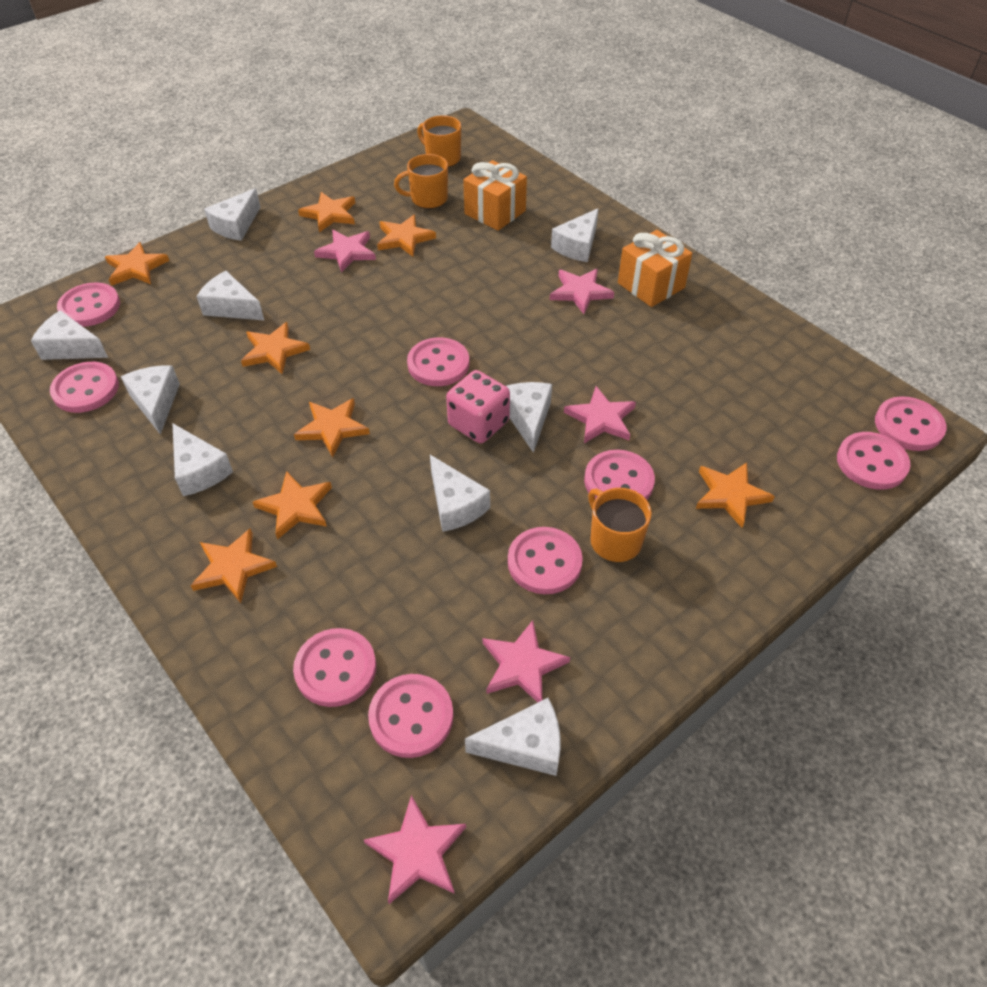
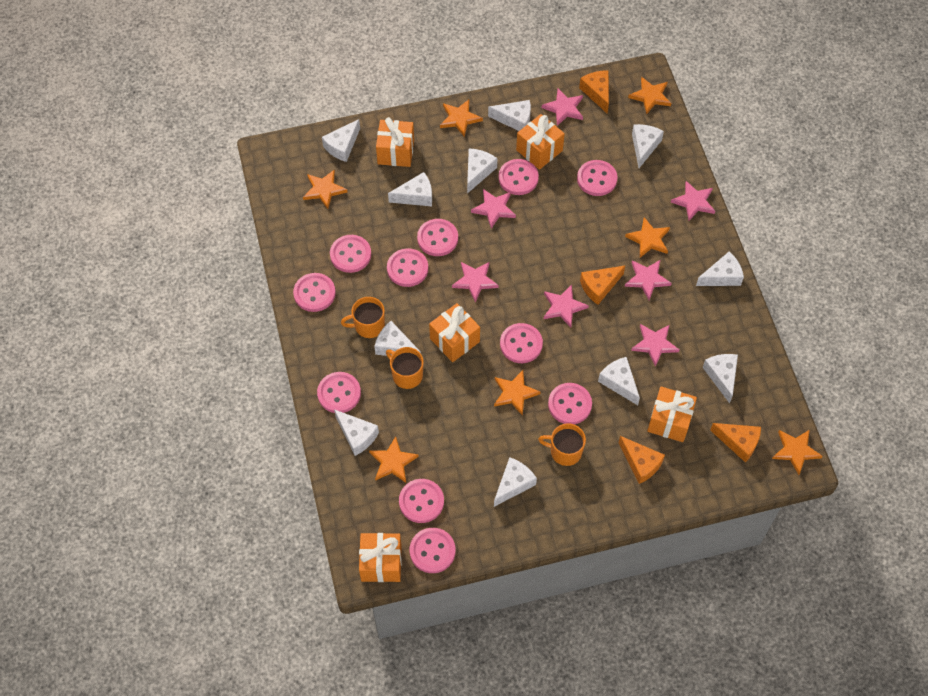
orange cheese: none = 0 -> [579,70,609,113] [580,266,625,305] [619,436,665,484] [710,423,761,463] = 4
orange gift: [463,160,527,231] [618,230,692,307] = 2 -> [359,533,402,582] [376,117,414,167] [429,303,480,362] [516,114,565,170] [647,387,697,442] = 5
orange star: [105,242,169,286] [190,528,277,603] [241,322,310,374] [253,471,332,540] [294,398,370,457] [298,192,355,232] [377,215,436,257] [696,462,775,528] = 8 -> [303,170,348,209] [369,436,419,483] [440,100,483,137] [494,370,541,416] [625,217,670,258] [628,77,671,114] [772,430,823,475] = 7
pink button: [50,362,119,413] [57,282,120,327] [293,628,376,707] [368,674,453,758] [407,337,469,386] [508,527,583,594] [584,450,655,500] [837,432,910,490] [875,396,947,451] = 9 -> [293,273,336,312] [317,372,361,413] [330,235,371,273] [387,248,428,287] [399,479,444,523] [410,528,455,573] [417,219,458,256] [498,159,539,195] [500,323,543,363] [548,383,592,424] [577,160,618,196] = 11
pink dice: [446,370,510,443] = 1 -> none = 0
pink star: [314,230,376,273] [364,795,466,904] [483,620,570,702] [550,269,614,314] [564,386,636,443] = 5 -> [452,262,499,302] [471,189,516,229] [542,89,583,126] [544,285,589,327] [625,260,672,300] [631,324,679,367] [671,181,715,221] = 7
white cheese: [31,310,108,360] [121,365,180,435] [172,423,233,496] [196,271,264,320] [204,188,261,241] [430,455,490,532] [465,698,561,776] [506,382,552,453] [551,208,599,262] = 9 -> [322,119,360,162] [334,409,379,456] [374,321,421,356] [388,172,432,206] [467,148,497,194] [488,100,531,131] [494,457,537,507] [598,357,640,405] [632,124,664,168] [696,251,744,286] [703,354,738,404] = 11

